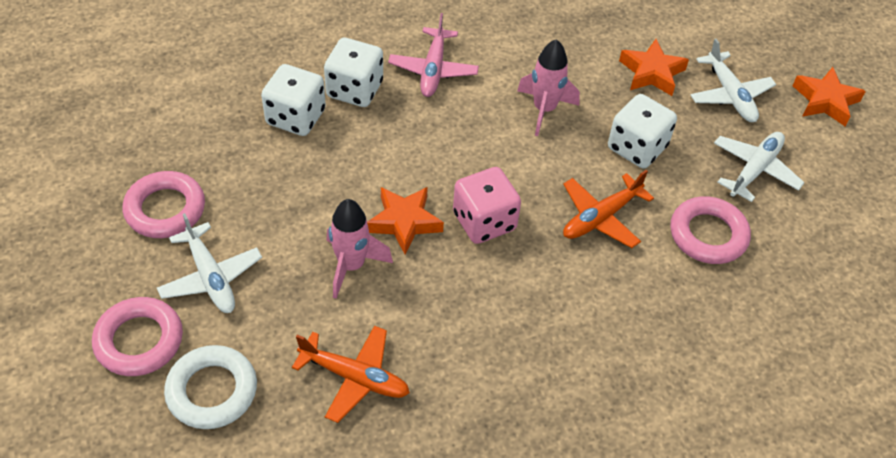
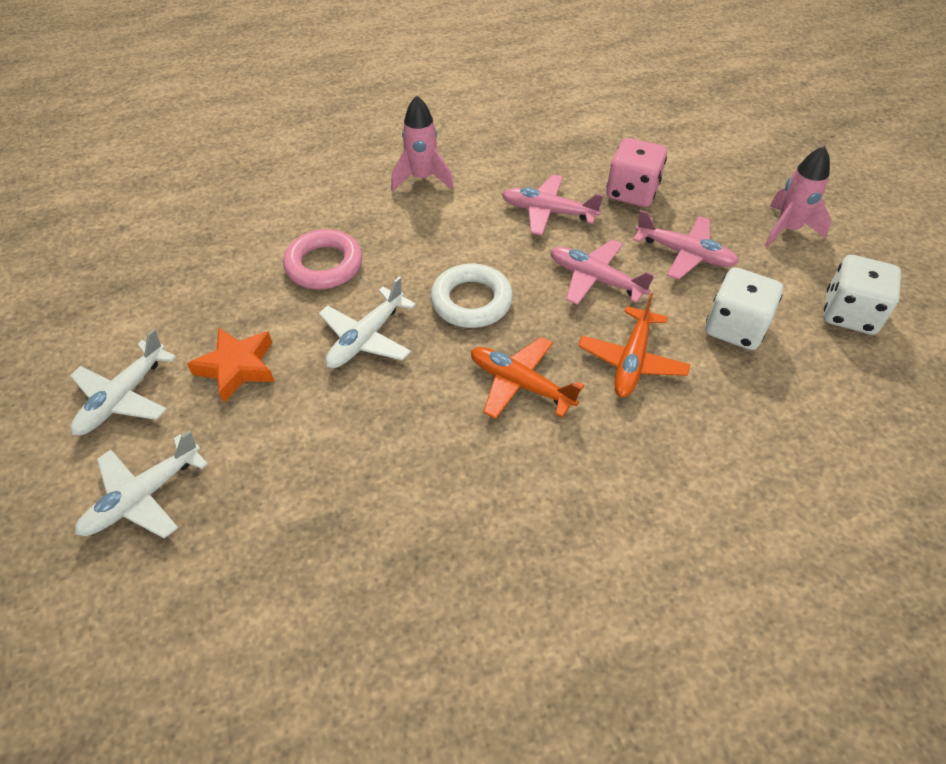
orange star: [367,187,444,255] [619,39,689,96] [793,67,866,126] = 3 -> [187,328,275,403] = 1
pink plane: [388,13,479,97] = 1 -> [502,175,603,236] [550,240,654,305] [633,210,739,280] = 3
pink ring: [92,297,183,376] [123,171,205,238] [670,196,751,264] = 3 -> [283,229,363,289] = 1
white dice: [261,64,326,136] [324,38,383,107] [608,94,677,168] = 3 -> [705,267,783,350] [823,255,901,335] = 2

